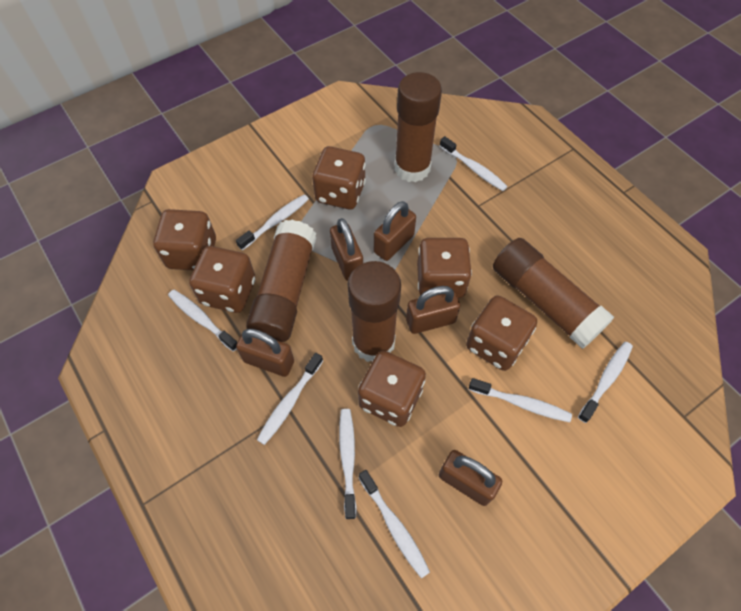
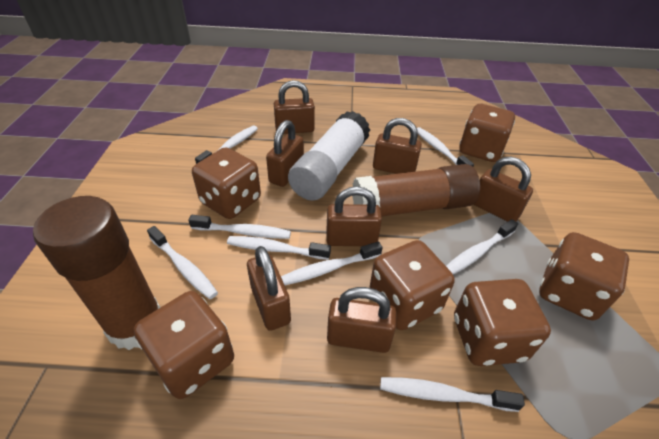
brown glue stick: [246,220,316,342] [348,261,401,362] [395,72,442,182] [493,238,614,349] = 4 -> [33,196,160,350] [353,164,480,216] = 2
brown padlock: [236,329,294,377] [330,218,363,281] [374,201,416,261] [406,286,460,334] [439,450,502,506] = 5 -> [247,246,291,331] [266,120,304,187] [274,80,315,134] [326,186,382,246] [327,287,397,353] [373,118,422,174] [473,157,533,222] = 7
white glue stick: none = 0 -> [288,111,370,201] = 1

